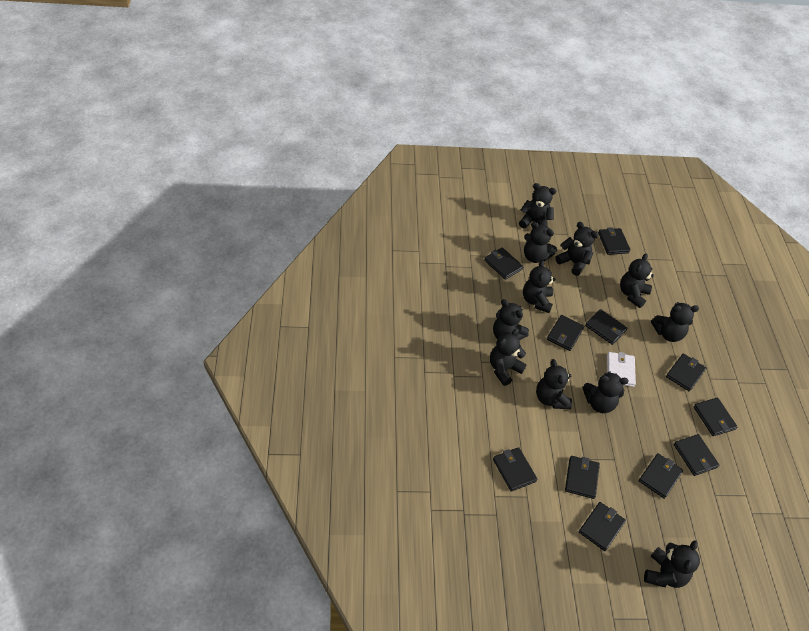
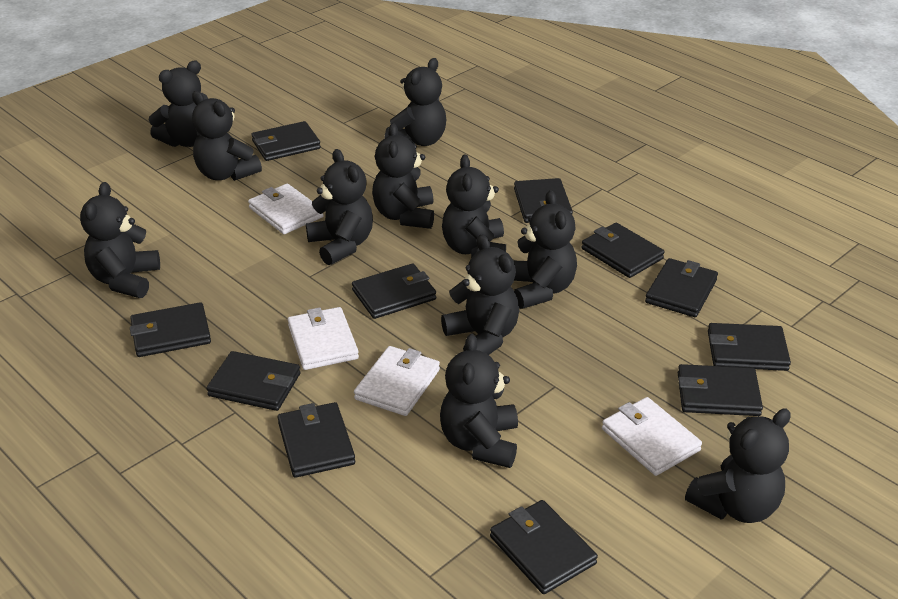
white wallet: [607,352,636,387] = 1 -> [248,184,324,234] [288,307,359,370] [354,346,440,416] [602,397,702,476] = 4

